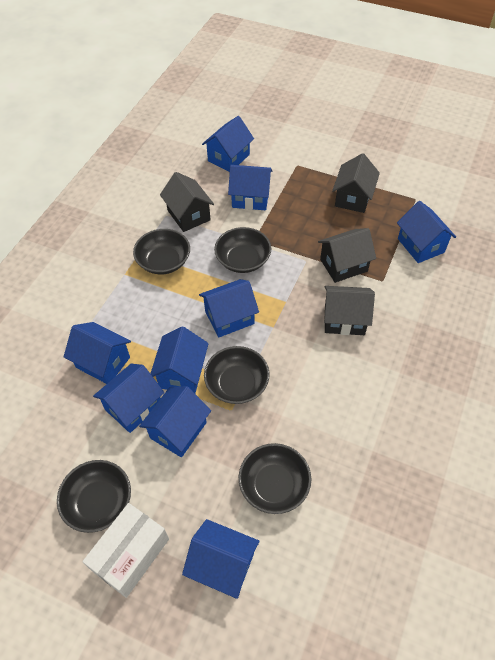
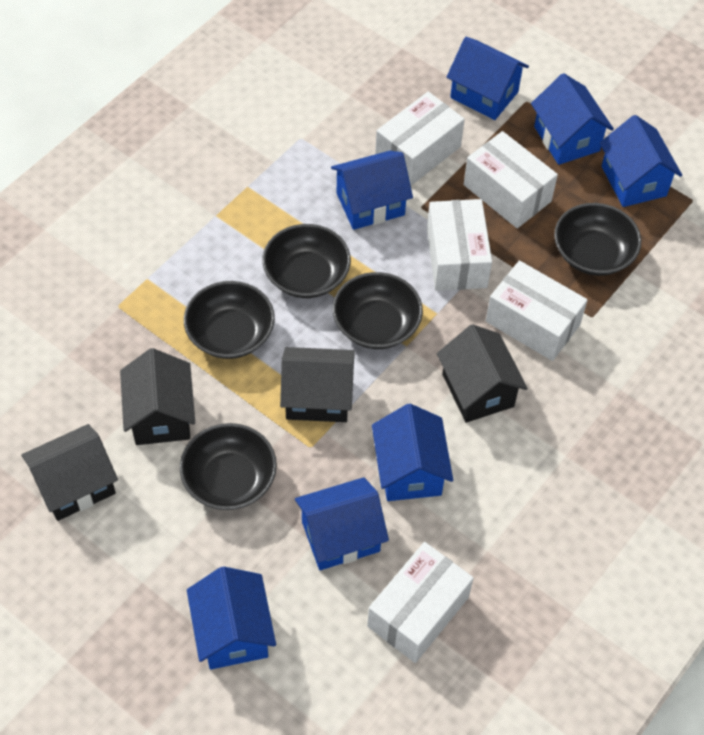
blue house: [64,322,131,384] [93,364,164,433] [139,386,211,457] [150,326,209,393] [182,519,259,599] [199,279,259,338] [202,116,254,172] [228,165,272,210] [397,201,456,263] = 9 -> [187,567,276,669] [295,477,389,570] [331,151,413,230] [372,404,453,501] [447,37,529,120] [531,73,614,165] [600,115,682,207] = 7
white box: [82,503,169,598] = 1 -> [367,542,474,663] [375,92,465,186] [427,199,492,291] [463,131,558,228] [486,261,588,361] = 5

